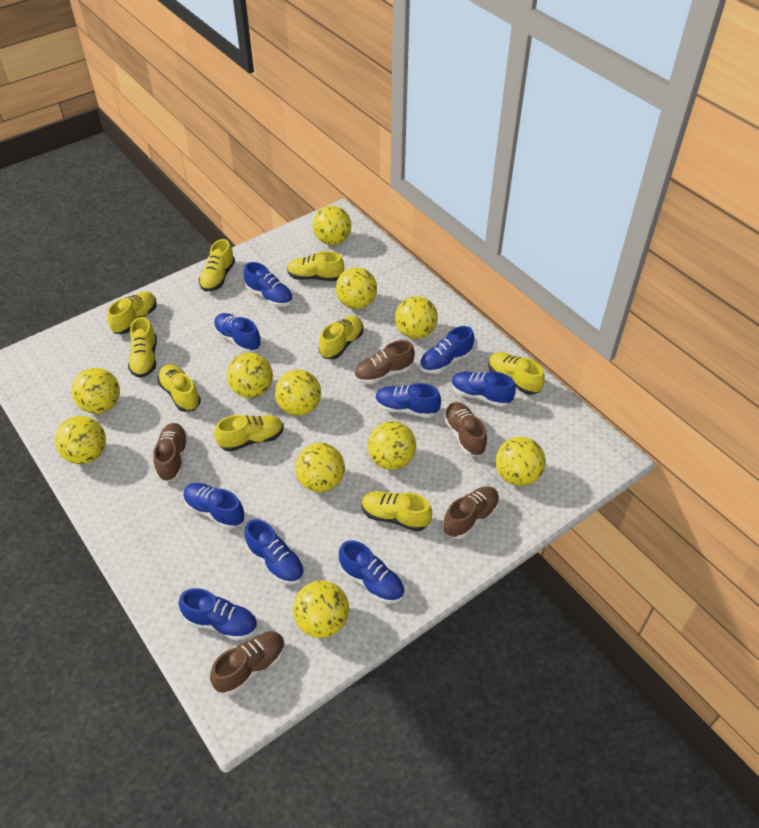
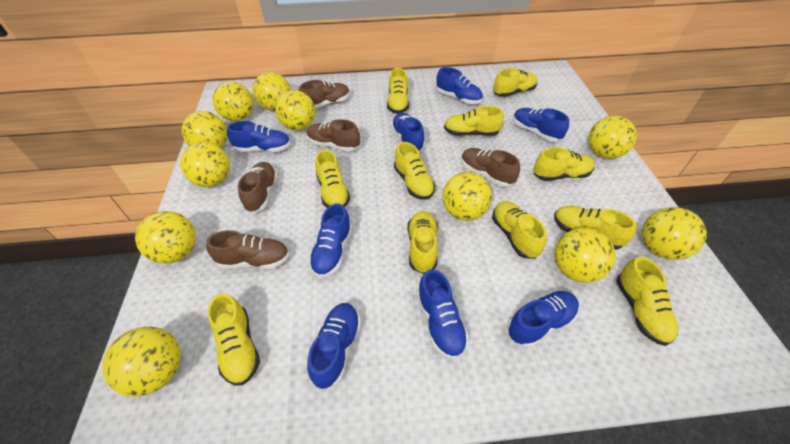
blue shoe: [179,588,258,641] [183,483,245,529] [214,313,261,353] [243,262,293,307] [244,519,305,585] [339,540,404,604] [375,383,441,418] [419,326,474,374] [451,371,516,407] = 9 -> [227,121,290,152] [307,303,361,389] [309,203,352,278] [391,113,425,151] [417,269,469,359] [436,67,483,104] [507,291,579,348] [513,108,569,142] = 8
yellow shoe: [107,291,157,334] [128,317,157,378] [157,364,201,412] [199,239,235,291] [215,415,284,452] [287,251,344,281] [319,316,364,359] [362,491,432,531] [488,352,545,395] = 9 -> [207,293,260,386] [315,150,350,208] [387,68,409,114] [394,142,435,200] [408,211,438,274] [444,106,504,136] [492,201,546,259] [493,68,537,97] [533,147,595,181] [554,206,637,250] [616,256,678,346] = 11

